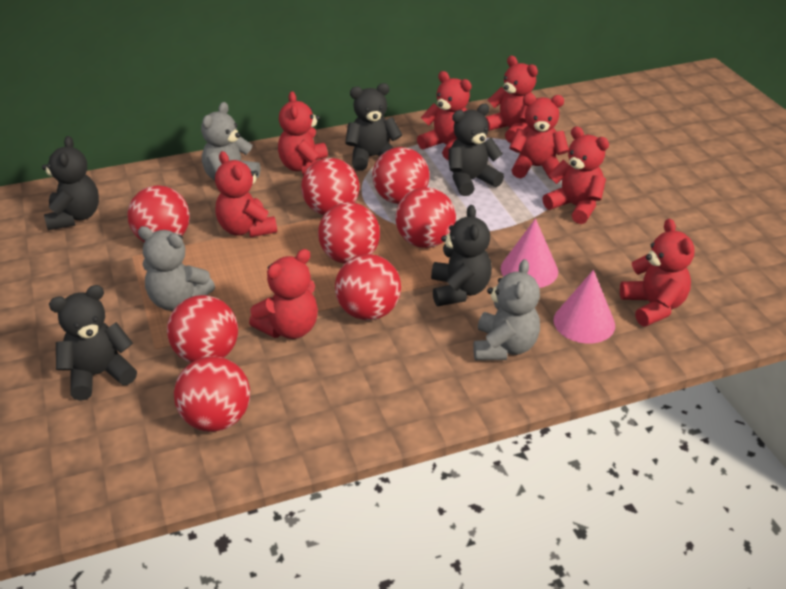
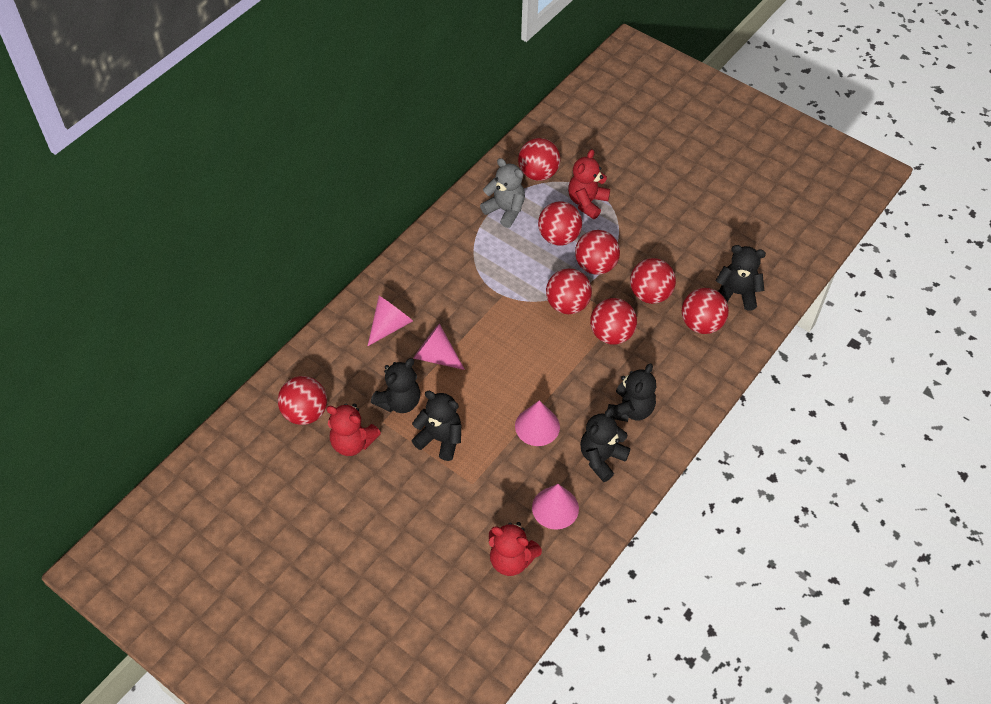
grey teddy bear: [138,226,215,311] [201,102,260,180] [473,259,540,361] = 3 -> [480,158,525,228] = 1
pink cone: [501,218,558,288] [553,270,615,344] = 2 -> [368,296,413,346] [413,324,465,370] [515,400,560,446] [532,484,579,530] = 4
red teddy bear: [215,151,277,237] [249,249,318,339] [278,91,328,175] [417,71,471,160] [486,56,538,143] [509,94,569,180] [542,126,609,224] [620,219,694,326] = 8 -> [326,404,381,456] [489,522,542,576] [568,149,610,219] = 3

